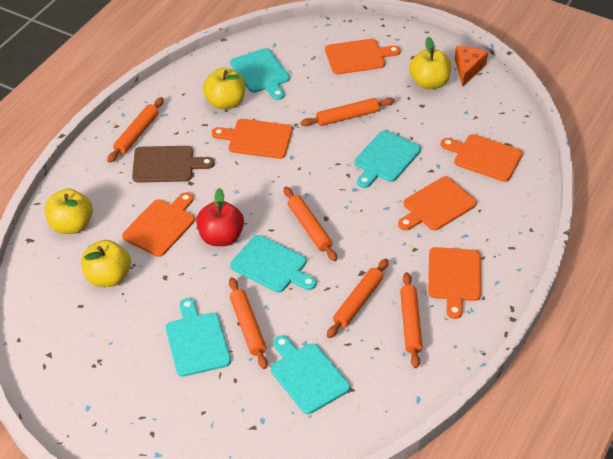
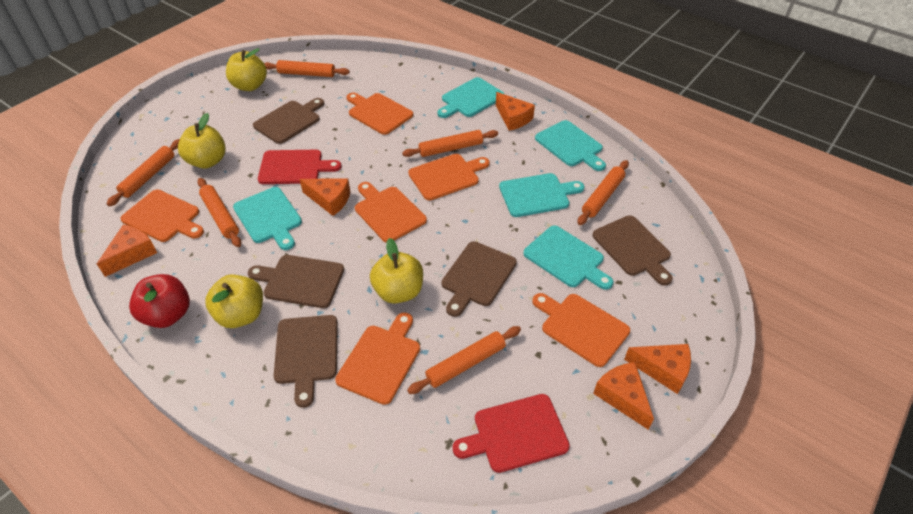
brown cutting board: [132,146,214,183] = 1 -> [248,255,344,308] [253,98,324,144] [274,315,338,408] [441,241,517,317] [593,215,673,286] = 5
orange cheese: [455,46,488,86] = 1 -> [97,225,157,277] [300,179,350,216] [496,92,535,131] [593,362,654,430] [624,344,691,394] = 5
red cutting board: none = 0 -> [258,150,342,184] [453,394,570,473] = 2

